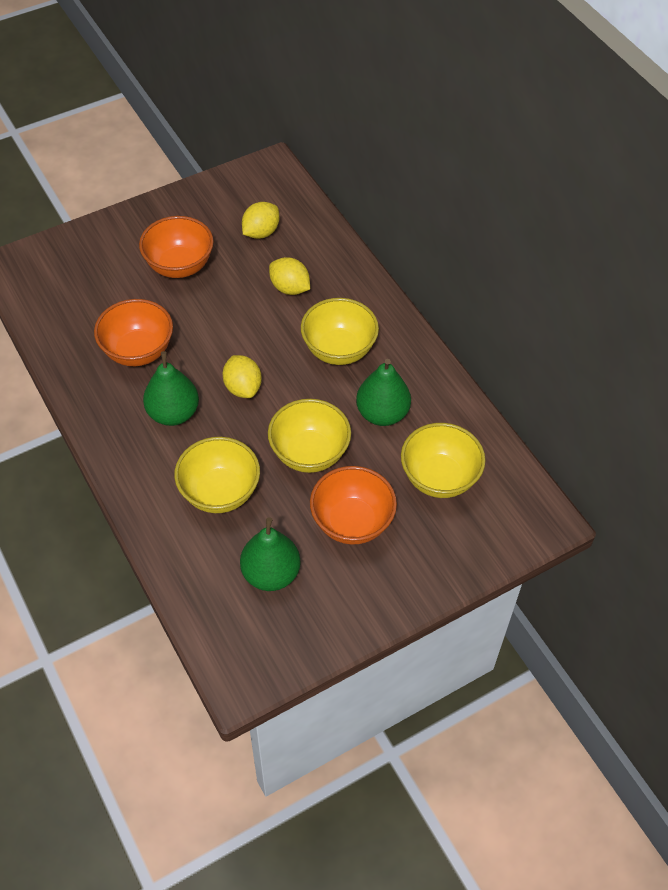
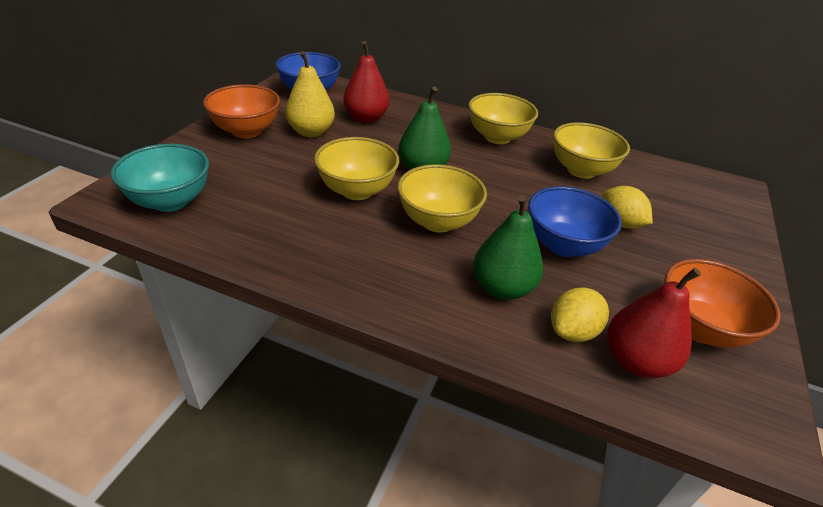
blue bowl: none = 0 -> [275,52,341,90] [528,186,622,257] = 2
green pear: [143,351,199,426] [240,517,301,591] [356,359,411,426] = 3 -> [398,87,451,170] [473,195,543,300] = 2
orange bowl: [94,299,173,366] [139,216,214,278] [310,466,397,545] = 3 -> [203,84,280,139] [664,259,781,348] = 2
red pear: none = 0 -> [343,41,389,123] [608,268,701,378] = 2
turquoise bowl: none = 0 -> [111,144,209,212] = 1
yellow lemon: [223,355,262,398] [242,202,279,239] [269,257,310,295] = 3 -> [551,288,609,342] [602,186,653,229] = 2
yellow pear: none = 0 -> [285,51,335,137] = 1

